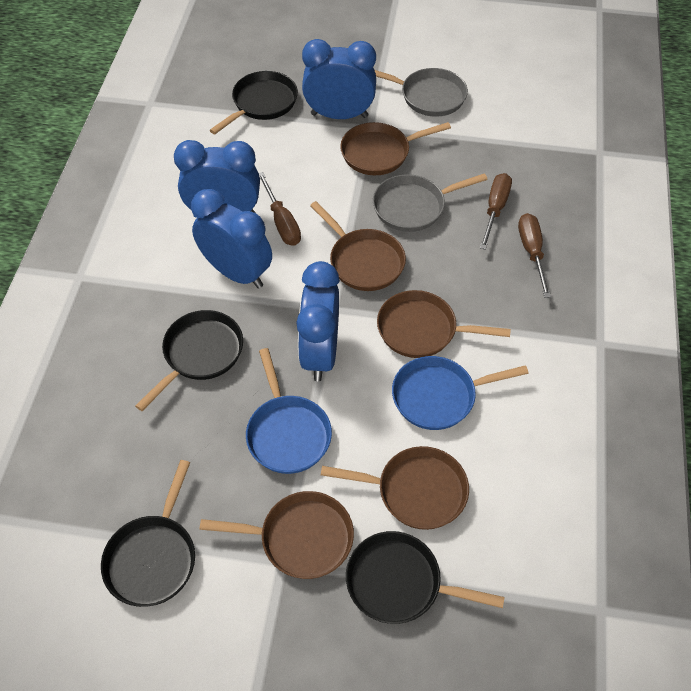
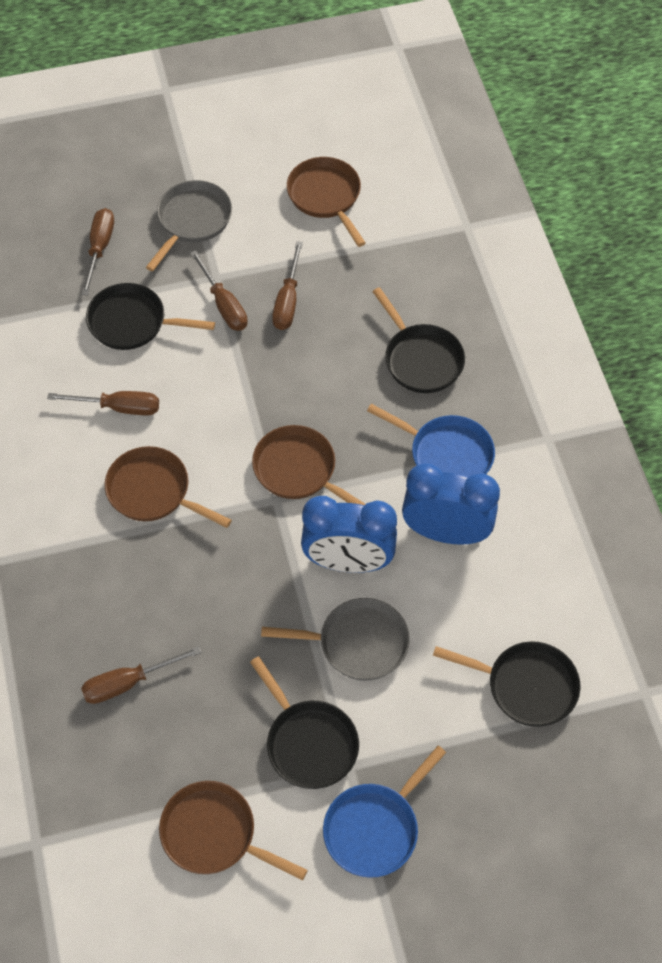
blue clock: [174,140,260,213] [191,189,272,289] [296,261,340,381] [302,39,376,119] = 4 -> [301,496,397,573] [402,463,500,545] = 2
brown pan: [199,491,354,579] [310,201,406,291] [321,446,469,530] [340,122,451,175] [377,290,511,358] = 5 -> [105,446,232,528] [159,781,308,880] [252,425,365,505] [287,157,366,247] = 4
brown screwdriver: [259,172,301,246] [480,173,512,250] [518,213,551,298] = 3 -> [47,391,159,415] [81,208,114,295] [81,646,201,704] [190,250,248,331] [272,241,303,330] = 5

